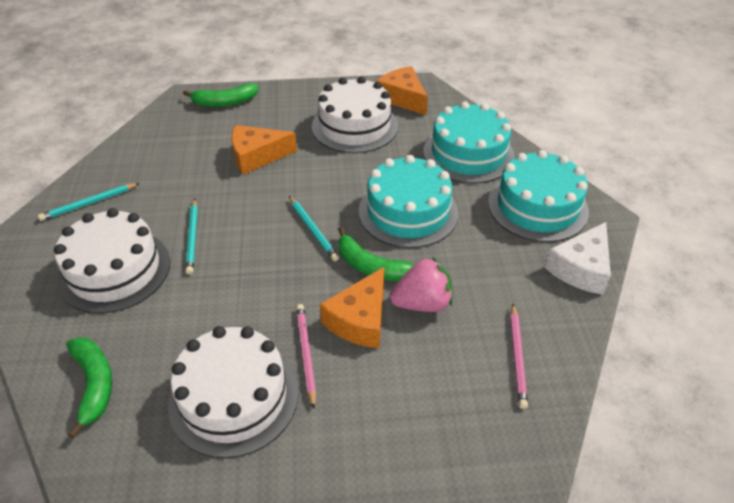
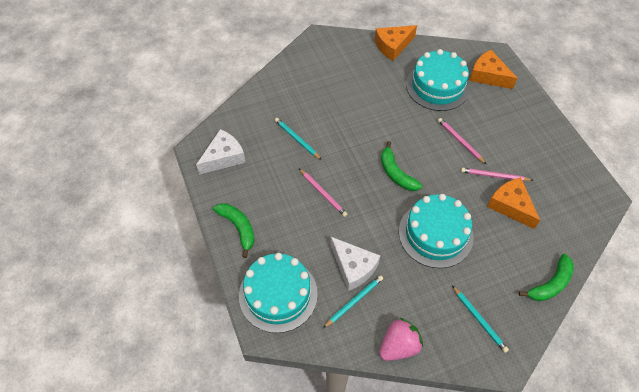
pink pencil: [296,304,316,409] [510,304,528,409] = 2 -> [299,168,348,217] [438,118,486,164] [461,168,533,181] = 3
white cake: [54,208,170,313] [168,326,299,458] [312,77,398,153] = 3 -> none = 0
white cheese: [545,222,611,295] = 1 -> [196,129,246,174] [331,237,381,291] = 2

